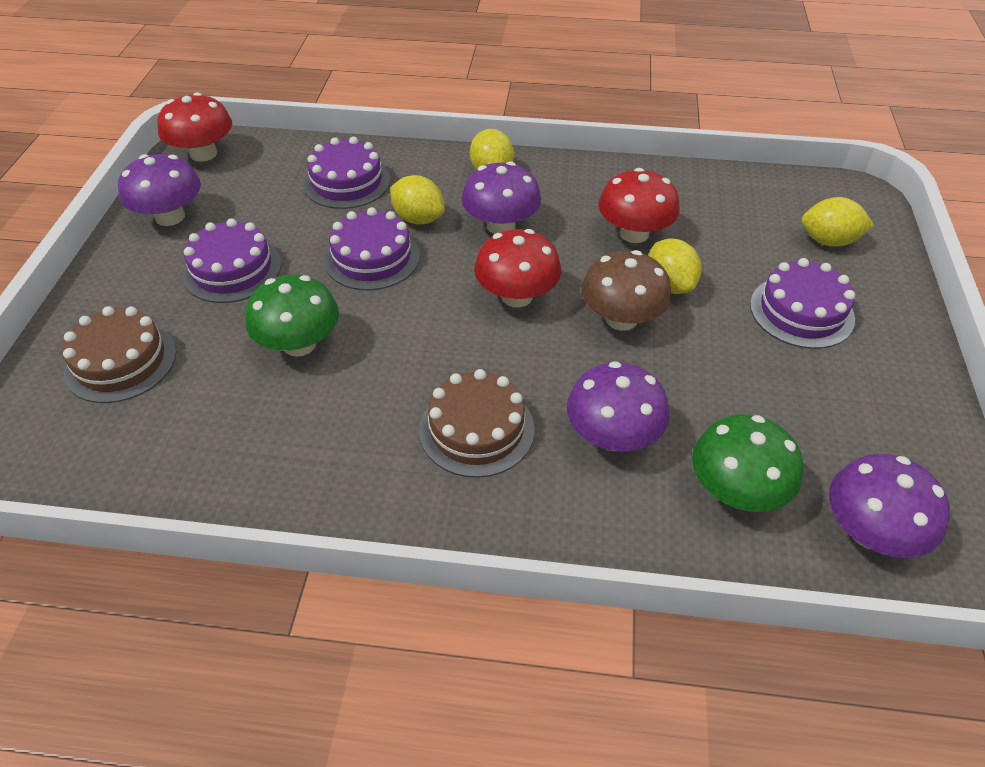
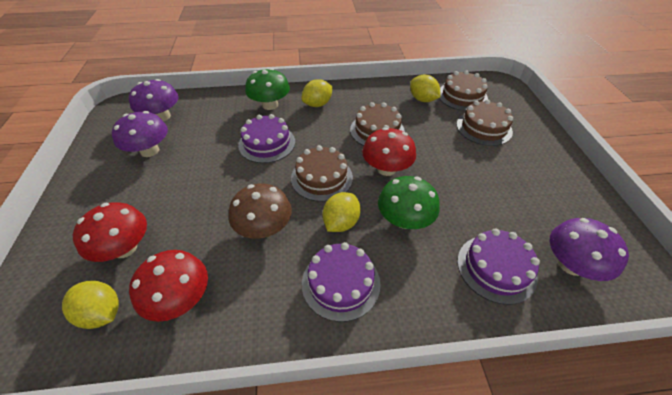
brown cake: [63,306,176,403] [419,369,535,478] = 2 -> [291,145,353,202] [350,102,405,146] [439,70,488,111] [457,99,513,146] = 4
purple cake: [182,218,281,303] [303,137,390,209] [324,207,420,291] [750,258,855,349] = 4 -> [238,114,295,163] [302,242,380,322] [457,228,540,305] = 3
purple mushroom: [118,154,201,226] [462,161,541,234] [567,361,669,452] [829,454,950,558] = 4 -> [112,111,168,157] [129,79,179,121] [549,218,629,281] = 3

